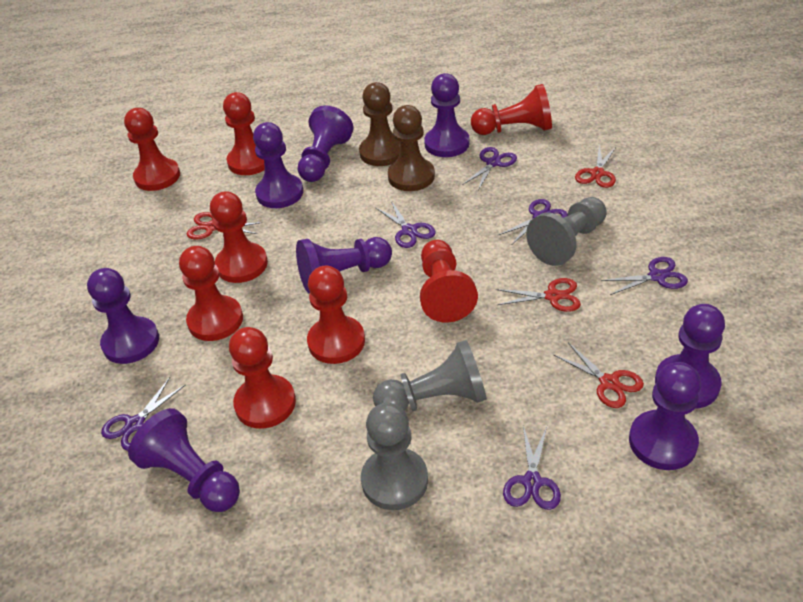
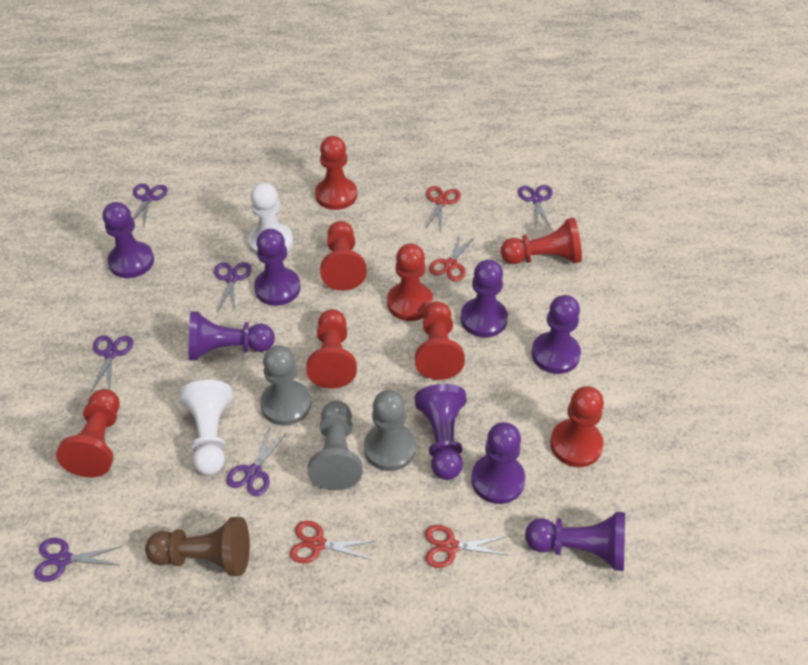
brown pawn: [359,82,400,166] [388,105,435,191] = 2 -> [145,517,250,576] = 1
white pawn: none = 0 -> [180,380,233,475] [249,183,293,256] = 2

